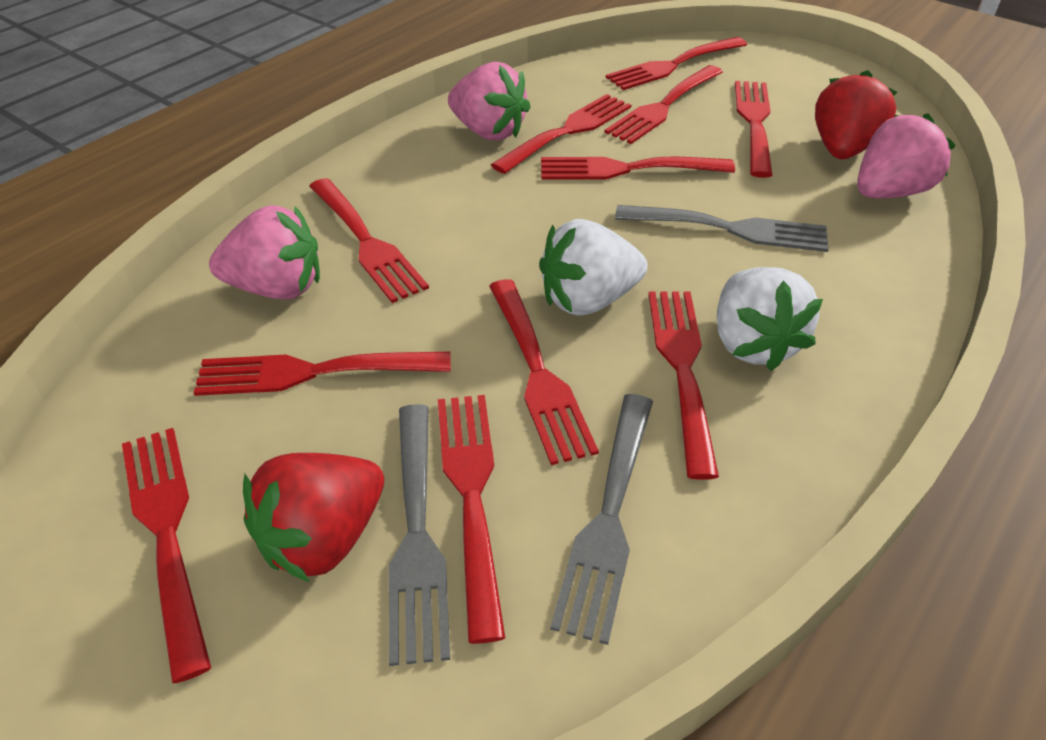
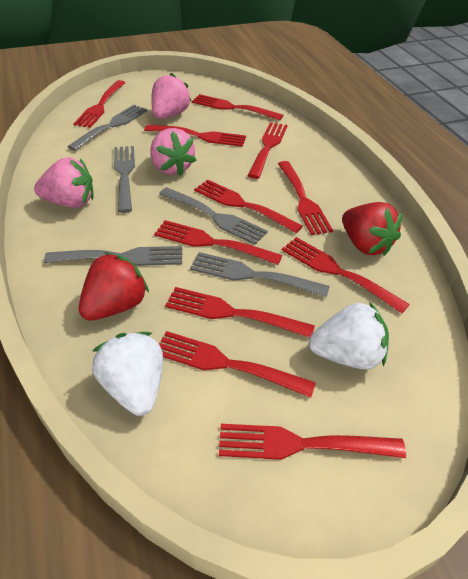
grey fork: [389,404,450,666] [550,394,653,645] [615,205,829,252] = 3 -> [44,246,182,266] [67,105,147,151] [114,146,135,213] [159,187,268,245] [190,252,330,297] = 5

